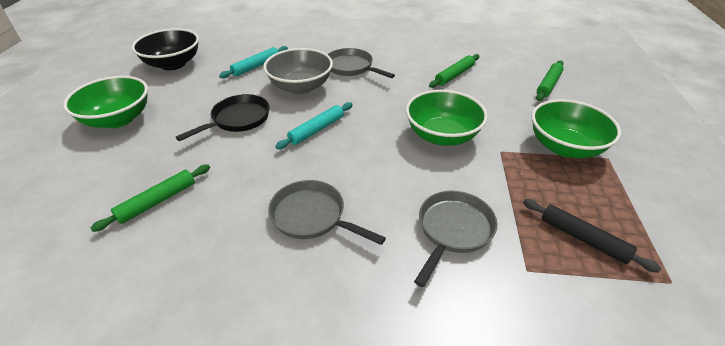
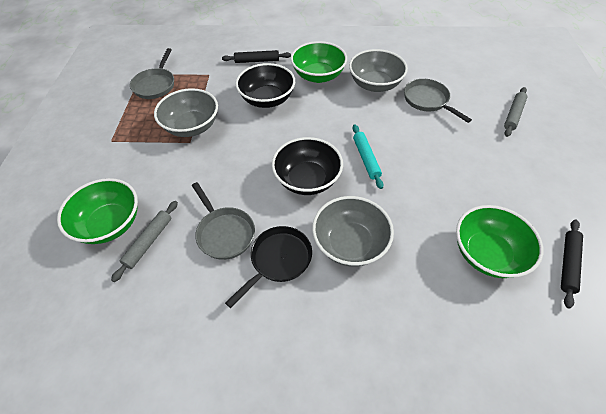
black bowl: [132,28,199,70] = 1 -> [236,63,295,108] [272,137,343,195] = 2
black rolling pin: [523,199,661,273] = 1 -> [222,50,291,63] [561,219,583,309] = 2
green rolling pin: [91,164,210,232] [429,54,479,88] [536,60,564,101] = 3 -> none = 0
grey bowl: [263,48,333,94] = 1 -> [154,88,218,137] [312,196,394,267] [349,49,408,92] = 3
grey rolling pin: none = 0 -> [111,201,178,282] [504,87,527,137] = 2
turquoise rolling pin: [219,46,288,78] [275,102,353,149] = 2 -> [352,125,384,189] = 1

